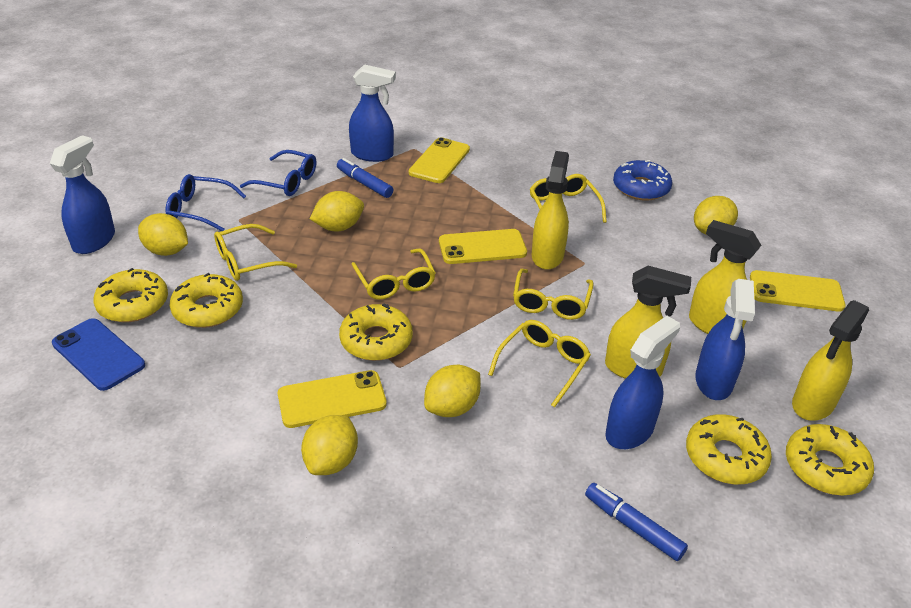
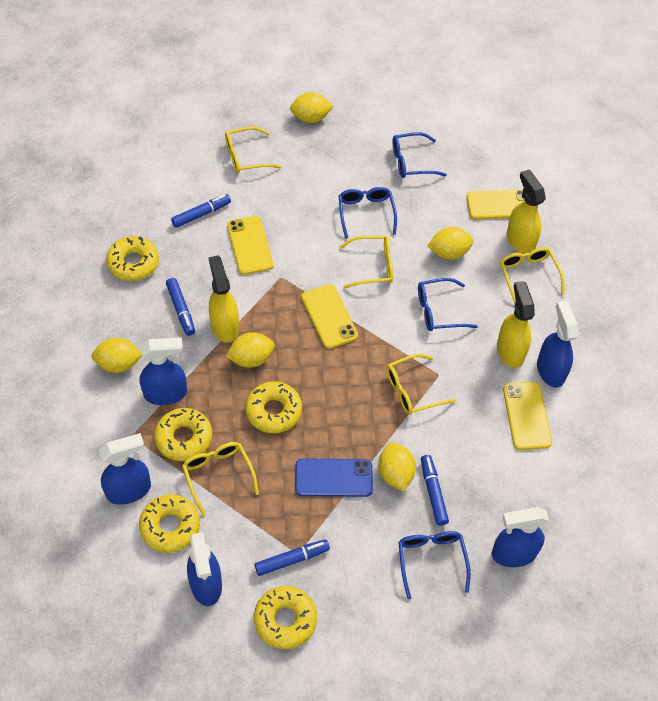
blue donut: [613,160,672,201] = 1 -> none = 0
blue glasses: [165,174,246,231] [240,150,316,196] = 2 -> [339,187,397,239] [393,132,447,178] [398,531,471,599] [418,278,478,331] = 4
blue marker: [337,158,393,198] [585,483,688,561] = 2 -> [166,278,195,336] [171,194,231,228] [255,539,330,576] [421,455,449,526] = 4
blue spray bottle: [50,135,115,254] [349,64,396,162] [605,316,680,449] [695,279,755,400] = 4 -> [99,433,151,505] [140,337,187,405] [187,532,222,606] [492,507,549,567] [537,301,579,388] = 5
yellow spray bottle: [531,151,569,270] [605,266,691,379] [689,220,761,334] [792,300,869,421] = 4 -> [209,255,239,343] [497,281,535,368] [507,170,546,254] = 3

